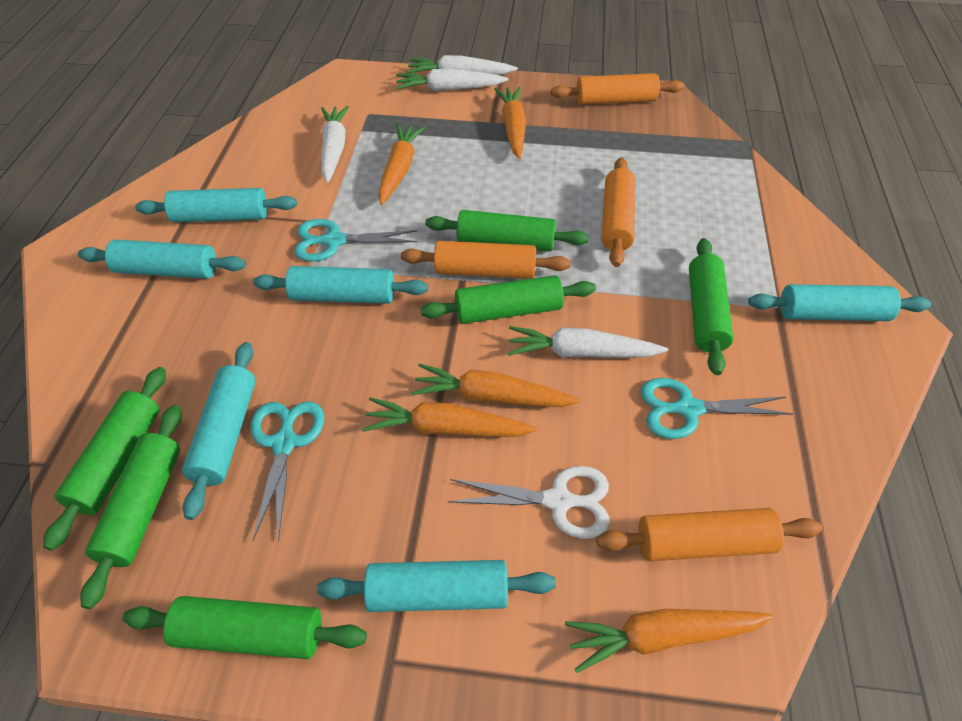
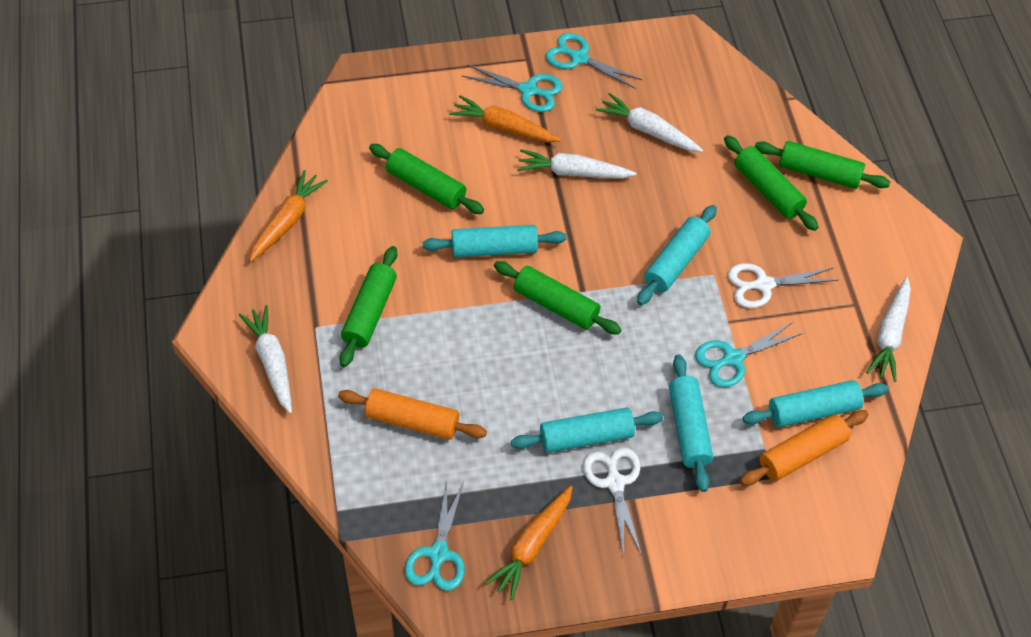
green rolling pin: [43,367,166,551] [80,405,182,609] [122,596,367,659] [420,275,596,324] [425,210,589,252] [689,238,733,375] = 6 -> [339,246,397,367] [369,144,484,214] [494,261,621,335] [724,135,818,231] [755,141,890,189] = 5
orange carrot: [362,397,537,437] [378,124,425,205] [411,363,580,407] [494,87,526,159] [565,609,773,673] = 5 -> [249,170,328,262] [449,95,562,142] [485,486,573,600] = 3
orange rolling pin: [401,241,571,279] [551,73,684,105] [596,508,823,561] [601,157,636,267] = 4 -> [338,388,487,440] [740,410,869,486] = 2
turquoise rolling pin: [78,239,246,279] [135,188,297,222] [182,342,256,520] [253,266,428,304] [317,560,556,612] [748,284,931,321] = 6 -> [423,225,566,257] [511,407,663,453] [637,205,717,305] [669,354,713,492] [742,380,889,427] = 5
turquoise scissors: [250,401,324,541] [294,219,418,262] [640,378,793,439] = 3 -> [405,480,465,591] [462,64,563,112] [546,33,643,89] [695,322,803,388] = 4
white scissors: [447,466,610,539] = 1 -> [583,447,641,556] [728,263,839,308] = 2

